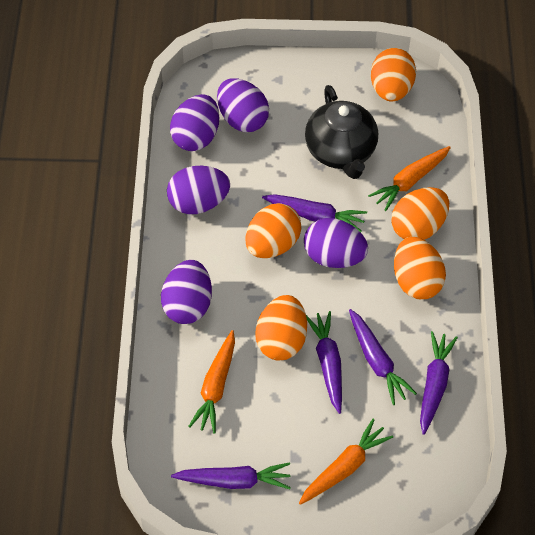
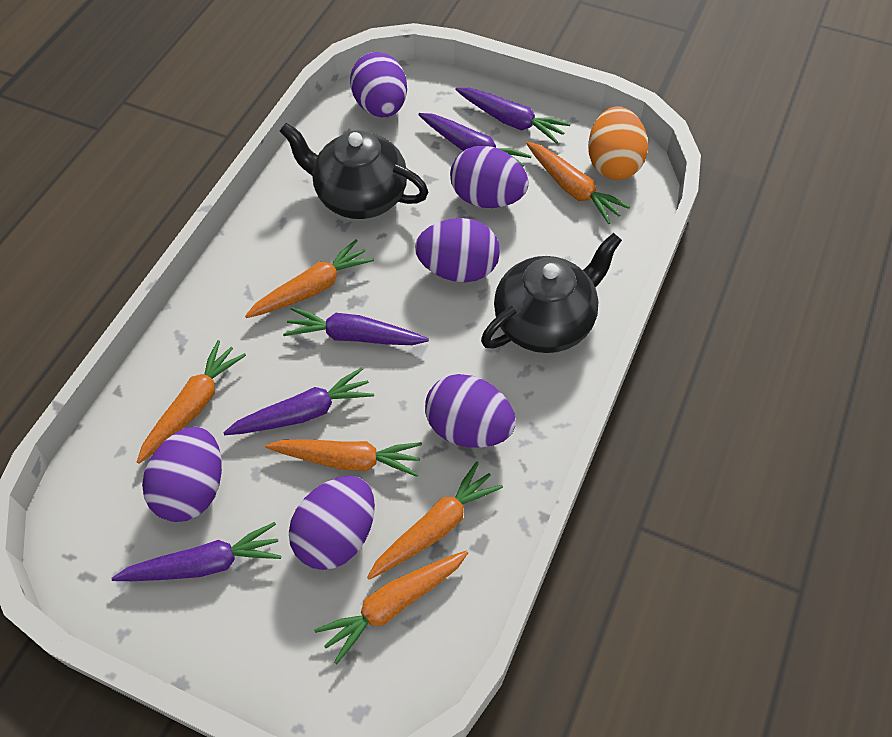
black teapot: [305,85,378,179] = 1 -> [280,123,428,219] [481,233,622,353] = 2
orange carrot: [188,330,235,433] [299,419,393,505] [368,146,451,211] = 3 -> [137,340,246,464] [245,239,374,318] [265,440,422,477] [314,550,468,665] [367,462,503,580] [526,142,630,224] = 6
orange egg: [245,203,302,258] [256,295,307,360] [371,48,416,101] [391,187,449,240] [394,237,446,299] = 5 -> [588,106,648,180] = 1
purple egg: [161,260,212,324] [167,166,230,214] [170,94,219,151] [217,78,269,132] [304,218,368,268] = 5 -> [142,427,222,522] [289,476,375,570] [350,52,407,117] [415,218,500,282] [425,374,516,448] [450,146,529,208] = 6

